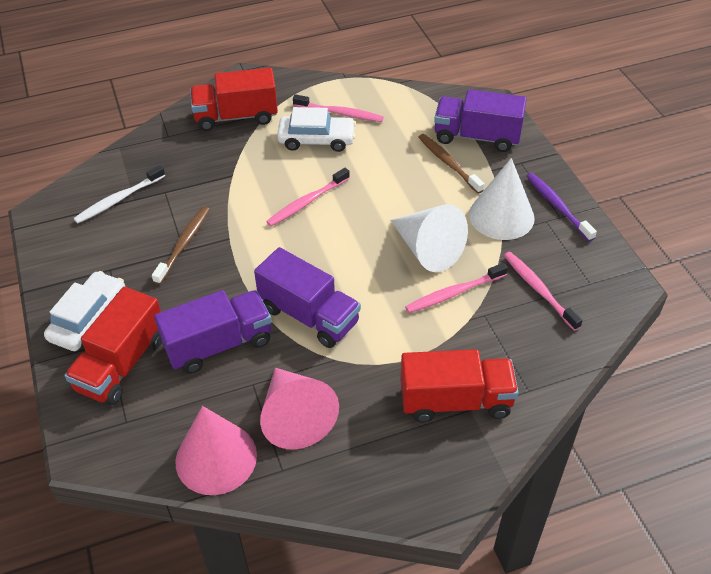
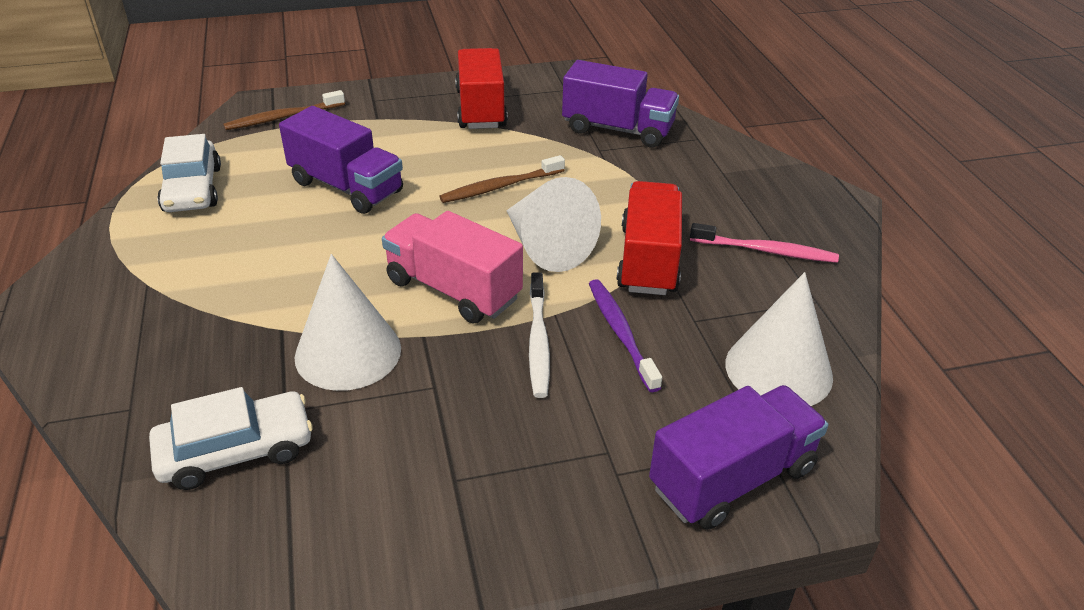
pink cone: [175,406,257,495] [260,368,339,450] = 2 -> none = 0
pink toothbrush: [266,168,350,226] [293,94,384,122] [405,263,508,313] [504,252,583,331] = 4 -> [690,223,839,263] = 1
pink truck: none = 0 -> [382,211,523,323] = 1
red truck: [64,287,162,405] [190,68,278,131] [400,349,519,423] = 3 -> [455,48,508,129] [616,181,682,295] = 2
white cone: [390,204,468,272] [469,158,535,240] = 2 -> [295,254,401,391] [506,177,601,272] [725,272,833,406] = 3

